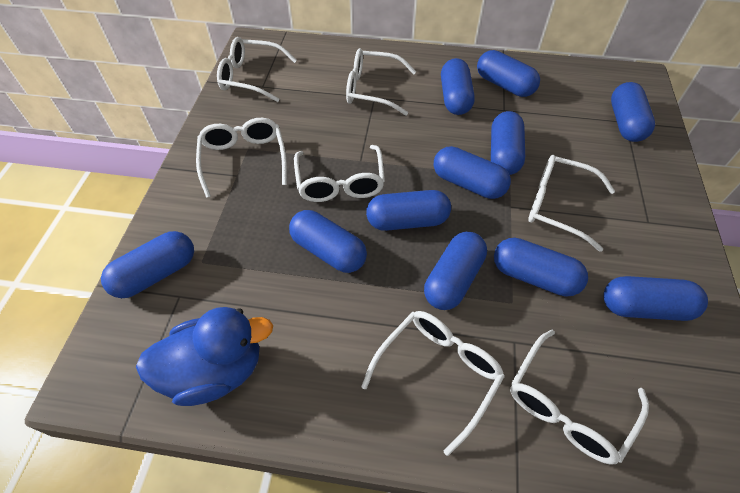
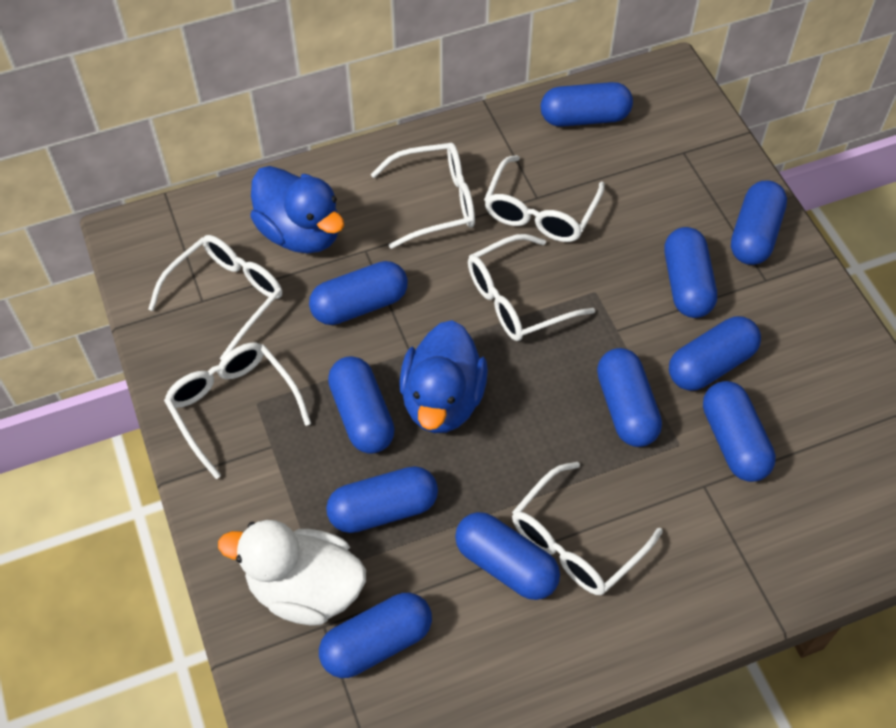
blue duck: [136,307,273,406] = 1 -> [250,166,344,253] [399,320,488,433] = 2
white duck: none = 0 -> [218,520,366,625] = 1
white glasses: [196,118,287,198] [217,37,297,102] [294,145,385,202] [346,48,416,115] [361,311,505,456] [510,330,649,465] [528,155,615,252] = 7 -> [148,235,282,360] [164,343,311,479] [371,143,475,249] [468,234,595,341] [484,155,605,242] [512,462,663,595] = 6

